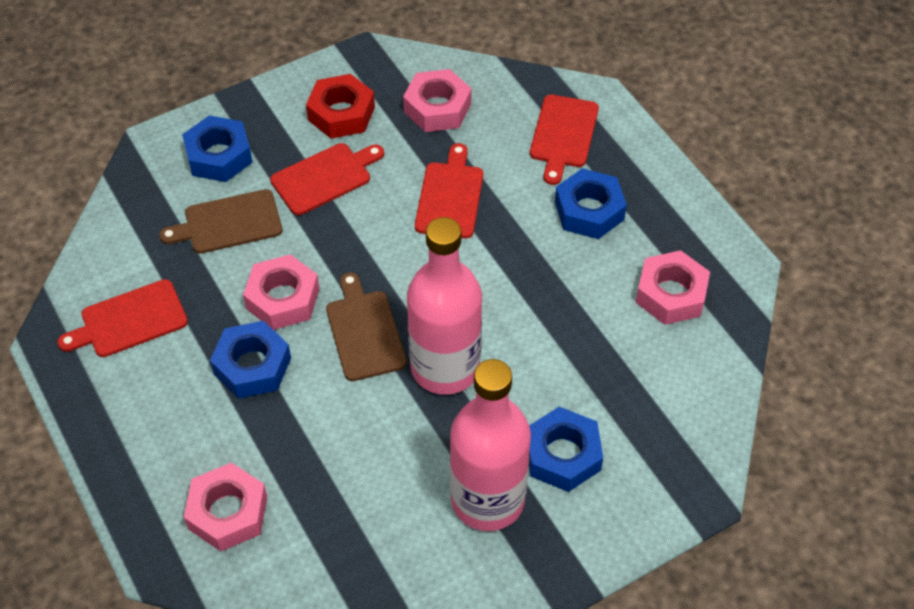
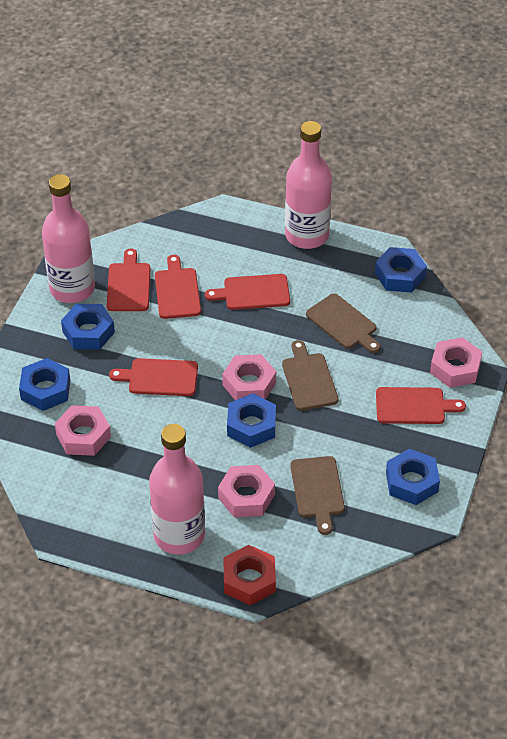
blue nut: [182,115,253,182] [210,321,291,399] [529,407,603,492] [555,168,627,239] = 4 -> [19,358,70,411] [61,304,115,350] [227,393,276,448] [375,247,427,293] [386,449,440,505] = 5
brown cutting board: [159,189,282,254] [326,272,407,381] = 2 -> [282,340,338,411] [290,456,345,535] [306,294,381,353] = 3
pink bottle: [407,217,482,395] [450,359,531,531] = 2 -> [42,174,95,303] [149,424,205,555] [285,121,332,249] = 3
red cutting board: [57,279,188,357] [270,143,384,215] [415,143,483,238] [530,95,599,185] = 4 -> [107,248,150,311] [109,358,198,396] [155,255,201,319] [205,274,290,310] [376,387,466,424] = 5

